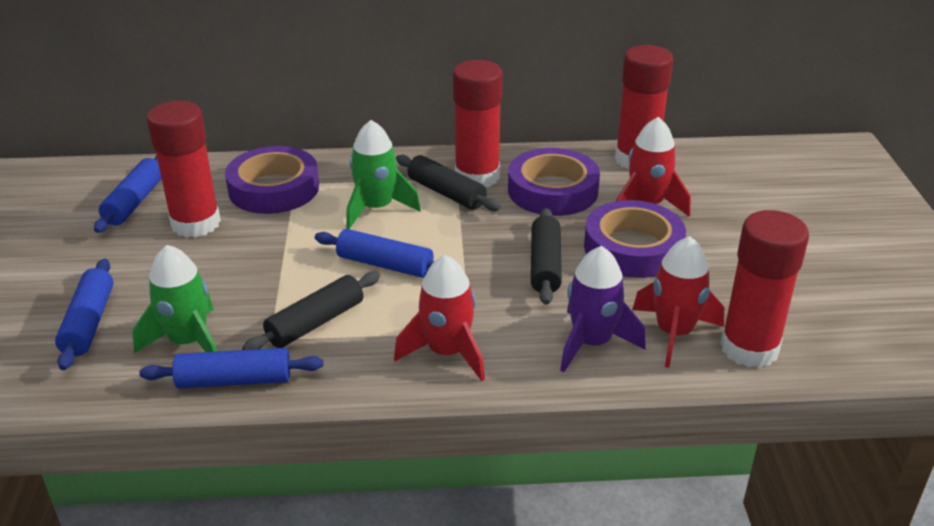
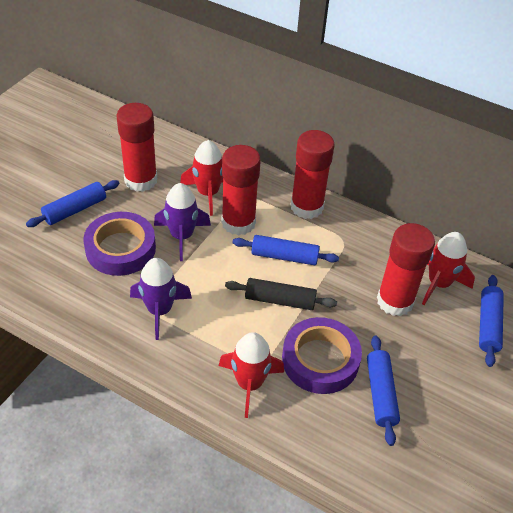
black rolling pin: [242,272,380,350] [396,155,501,211] [531,208,562,305] = 3 -> [225,278,337,310] = 1
green rocket: [132,245,217,353] [346,120,421,229] = 2 -> none = 0
purple rocket: [560,246,646,372] = 1 -> [130,258,192,340] [154,183,211,261] = 2
purple tape: [225,146,319,214] [508,148,600,216] [584,200,686,278] = 3 -> [83,212,156,276] [282,317,362,394] = 2

